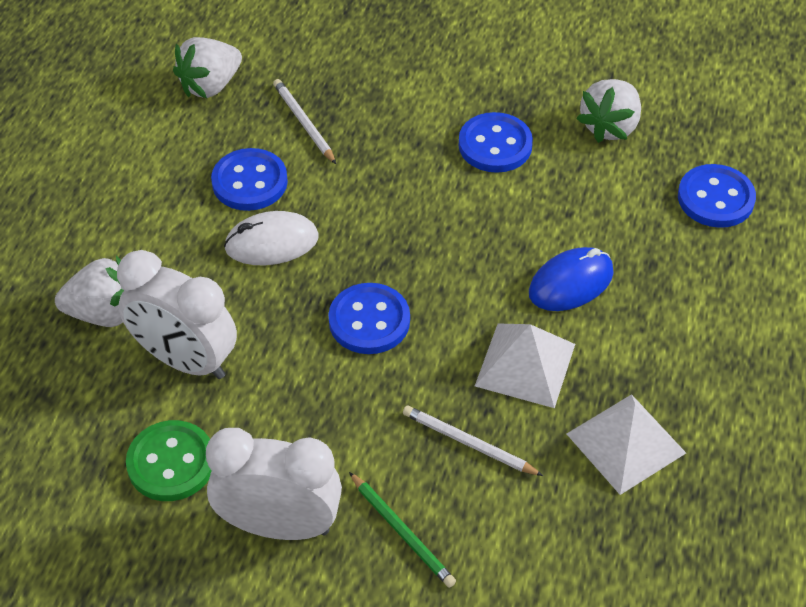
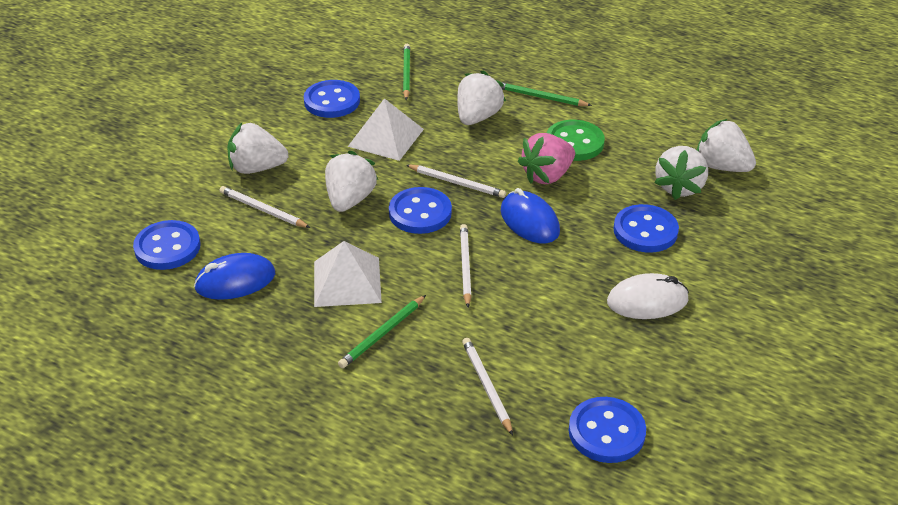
blue button: [211,148,288,211] [328,283,410,354] [459,112,533,173] [678,164,756,228] = 4 -> [133,220,201,270] [304,80,360,118] [389,187,452,234] [569,397,646,463] [613,204,679,253] = 5
blue mouse: [529,247,614,311] = 1 -> [194,253,275,300] [501,188,560,243] = 2
green pencil: [349,472,456,588] = 1 -> [338,295,426,368] [403,44,410,100] [501,82,592,106] = 3
pink strawberry: none = 0 -> [518,133,575,184] = 1
white clock: [117,250,237,379] [206,428,342,540] = 2 -> none = 0
white pencil: [273,79,336,164] [403,405,543,476] = 2 -> [220,186,310,228] [406,165,506,198] [460,224,472,307] [462,338,513,436] = 4
white strawberry: [55,255,124,327] [173,37,242,98] [576,79,641,143] = 3 -> [227,123,288,174] [325,151,378,212] [457,70,506,125] [654,146,708,200] [697,119,756,172] = 5

